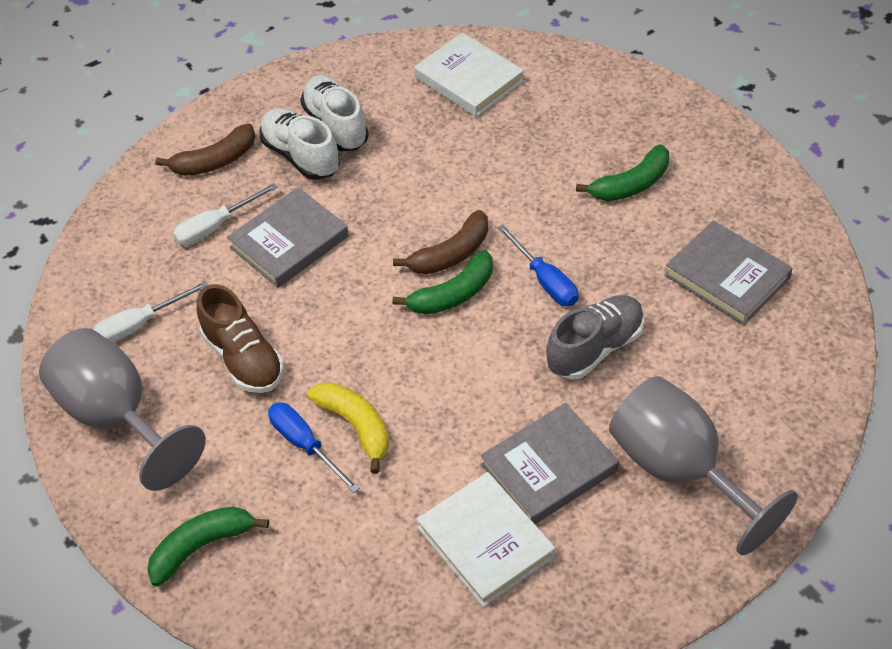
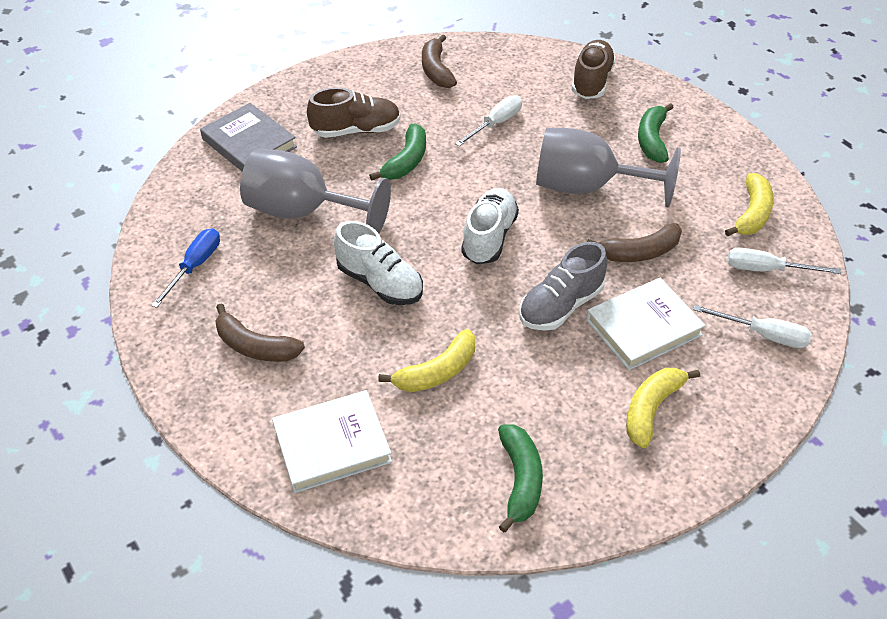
blue screwdriver: [268,402,360,493] [497,225,578,306] = 2 -> [151,228,220,308] = 1
brown banana: [155,124,255,176] [393,210,488,274] = 2 -> [215,303,305,362] [422,34,457,88] [587,223,682,262] = 3
brown shoe: [197,284,284,393] = 1 -> [307,87,401,138] [572,40,616,99] = 2
grey book: [227,187,349,288] [481,403,619,524] [665,221,793,325] = 3 -> [200,103,297,171] = 1
white screwdriver: [93,281,208,343] [173,183,278,246] = 2 -> [455,95,522,146] [693,305,812,348] [727,248,841,274] = 3
yellow banana: [307,382,389,474] = 1 -> [378,329,475,392] [626,368,700,448] [725,173,774,236] = 3

